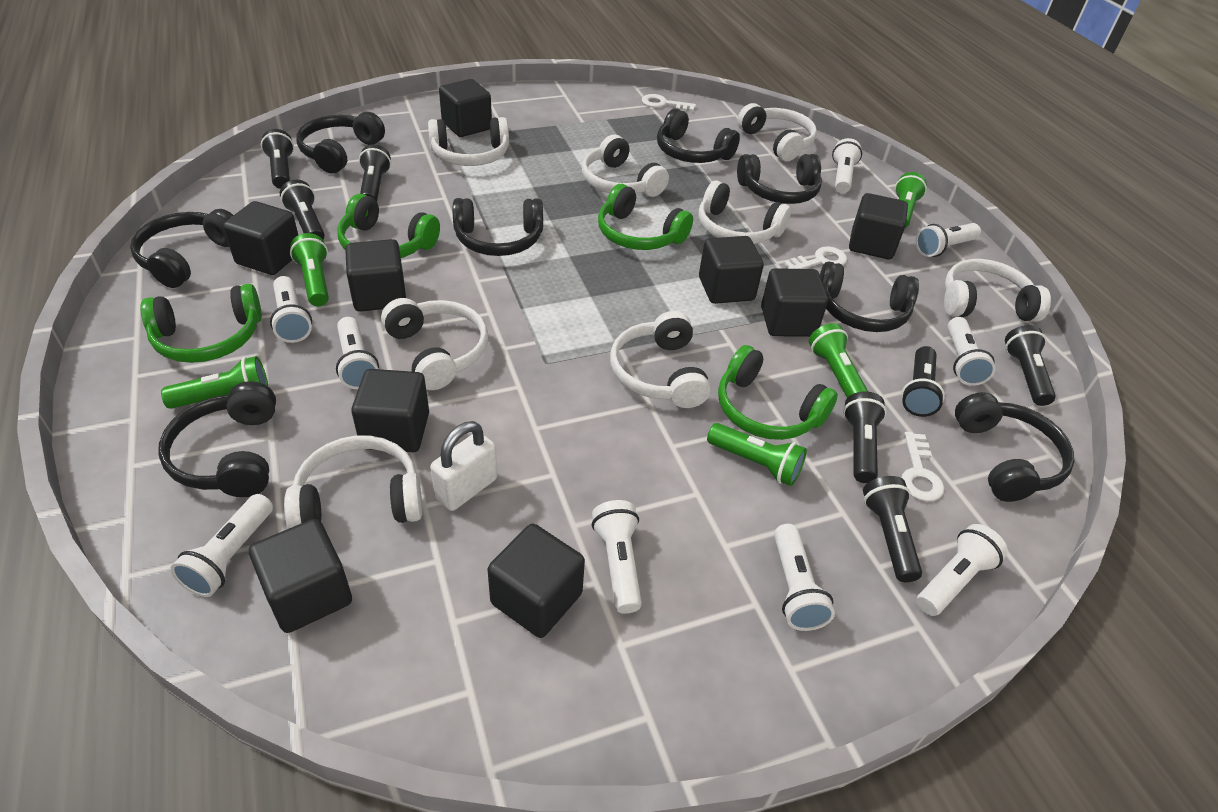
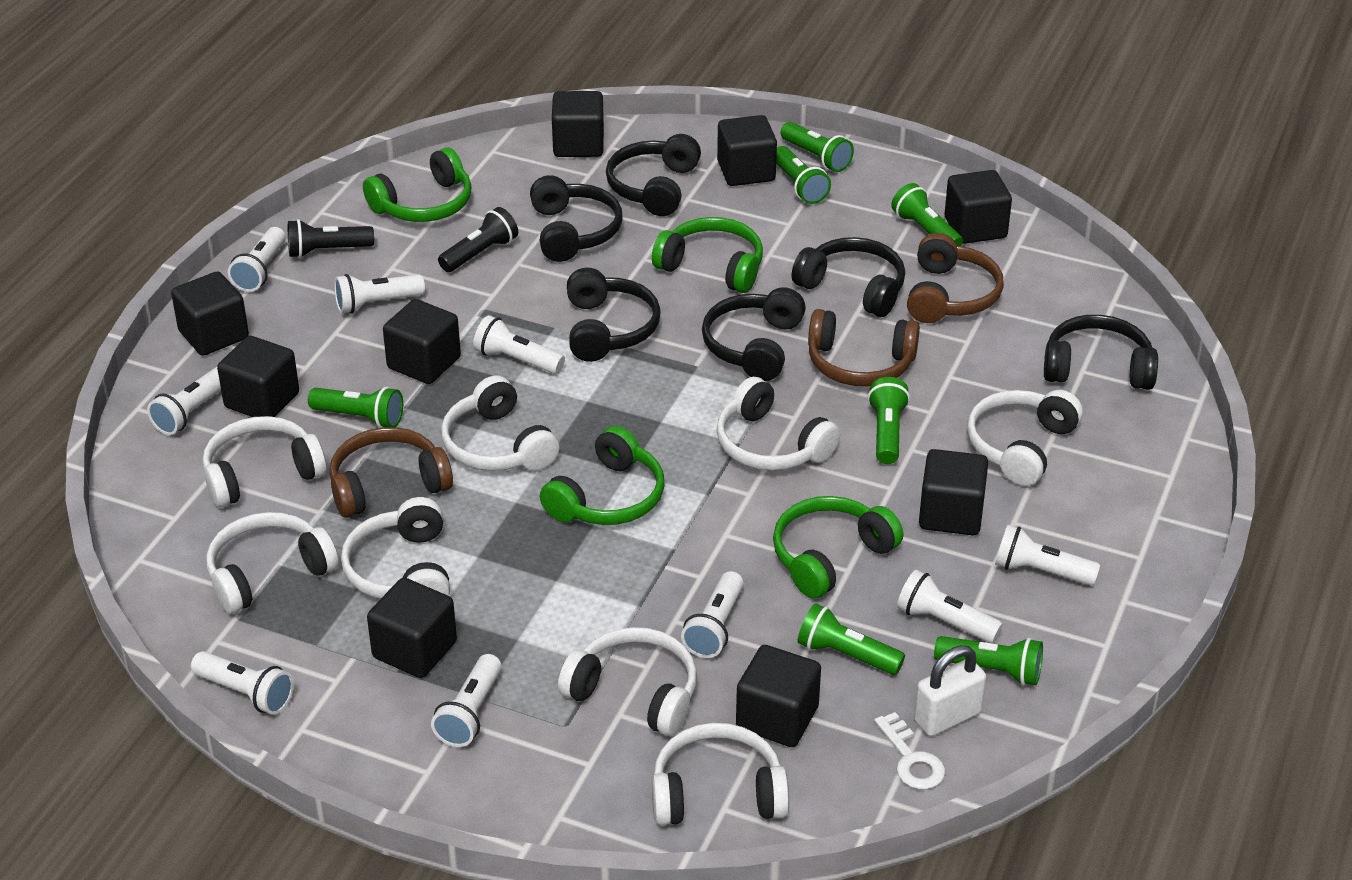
black flashlight: [261,129,294,189] [280,180,325,239] [359,144,391,201] [843,391,887,483] [863,476,922,582] [901,346,945,417] [1005,325,1056,406] = 7 -> [288,219,374,258] [438,207,518,272] = 2
black headphones: [130,209,233,288] [158,381,276,497] [296,112,385,174] [453,198,543,256] [657,108,740,163] [737,154,822,204] [820,262,919,332] [955,392,1075,502] = 8 -> [530,175,622,262] [567,268,661,362] [606,134,701,216] [702,287,806,381] [792,237,905,317] [1044,315,1158,390] = 6
brown headphones: none = 0 -> [329,427,453,518] [808,309,920,386] [907,233,1004,323] = 3
green flashlight: [161,356,268,409] [290,233,329,306] [707,423,807,486] [809,323,868,398] [895,172,927,228] = 5 -> [308,387,403,428] [776,146,831,204] [781,122,854,172] [798,603,905,675] [868,377,910,464] [891,183,963,246] [934,636,1043,685] = 7
white key: [642,94,696,112] [783,246,847,269] [901,432,944,502] = 3 -> [874,712,945,789] = 1

